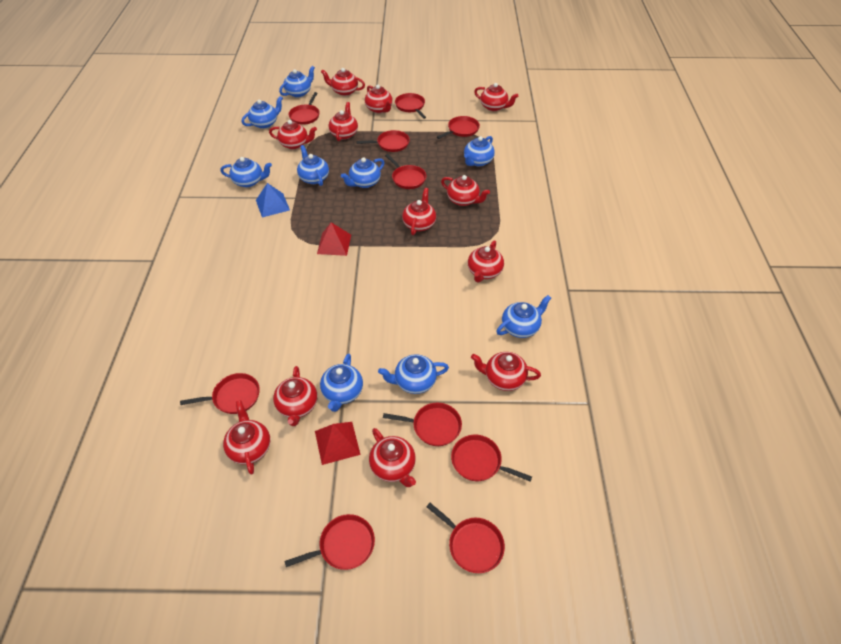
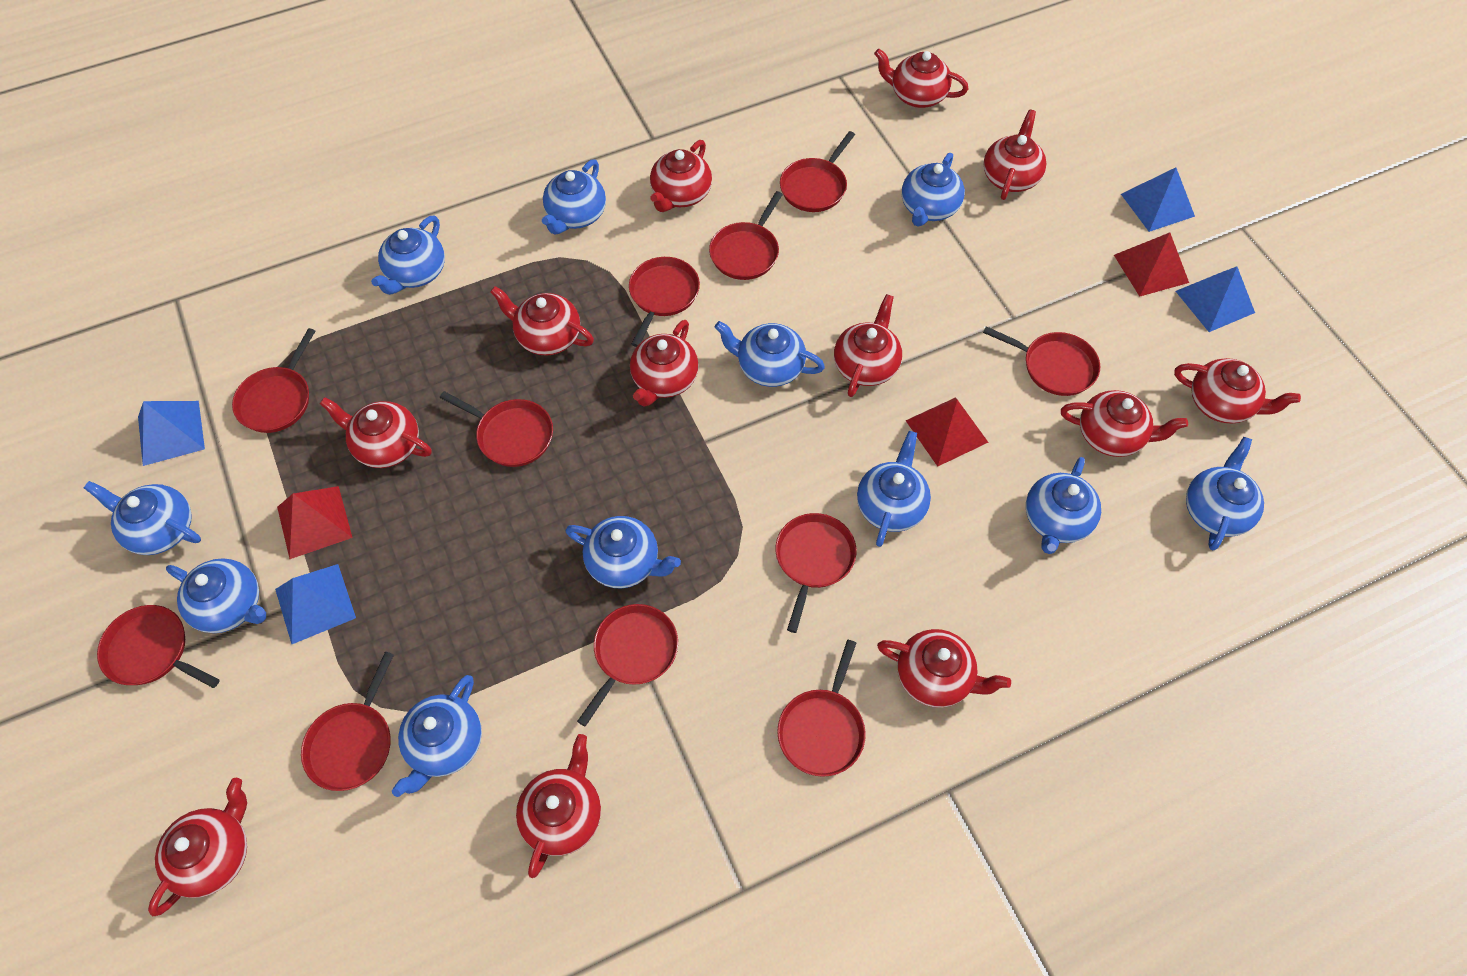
blue pyramid: [256,183,290,217] = 1 -> [138,401,205,466] [275,564,356,644] [1121,167,1195,232] [1176,266,1255,332] = 4
blue teapot: [220,157,272,187] [242,96,283,129] [279,66,315,98] [297,145,329,186] [320,354,363,412] [341,158,384,188] [378,354,449,394] [464,136,495,166] [496,295,551,338] = 9 -> [84,481,201,555] [166,558,266,633] [371,216,445,295] [392,675,482,797] [542,159,606,234] [565,516,681,589] [715,321,825,387] [857,431,931,547] [902,153,965,226] [1026,457,1101,554] [1186,437,1264,550] = 11
red pan: [180,373,260,414] [285,514,375,570] [289,92,320,125] [356,130,410,152] [383,403,462,446] [385,154,426,189] [395,93,426,119] [427,503,505,573] [437,116,480,139] [451,435,532,481] = 10 -> [97,605,220,688] [232,328,315,433] [301,652,394,791] [440,391,553,467] [577,604,678,726] [629,257,700,347] [709,191,783,280] [776,513,857,633] [777,640,866,777] [780,131,855,212] [983,326,1100,396] = 11
red pyramid: [315,422,361,465] [317,222,351,256] = 2 -> [277,486,353,559] [906,397,988,467] [1114,233,1189,297] = 3

